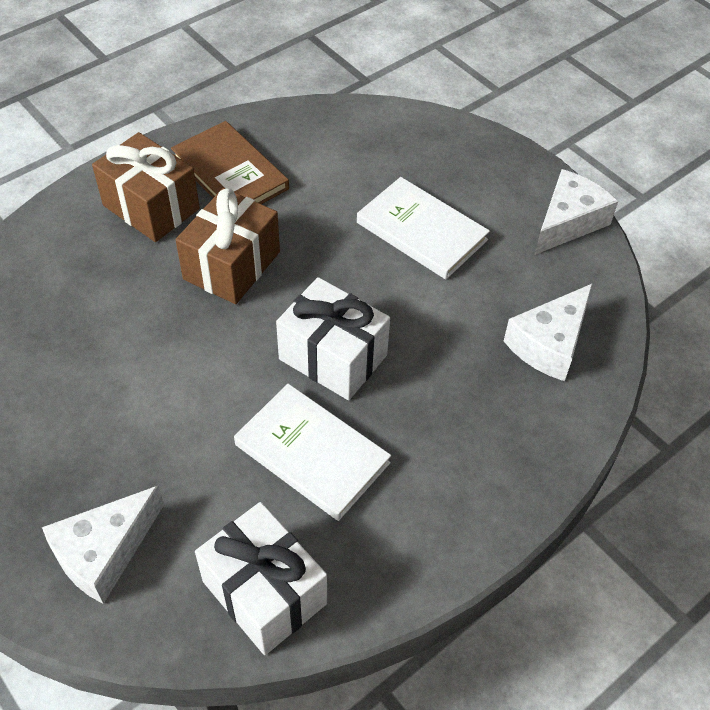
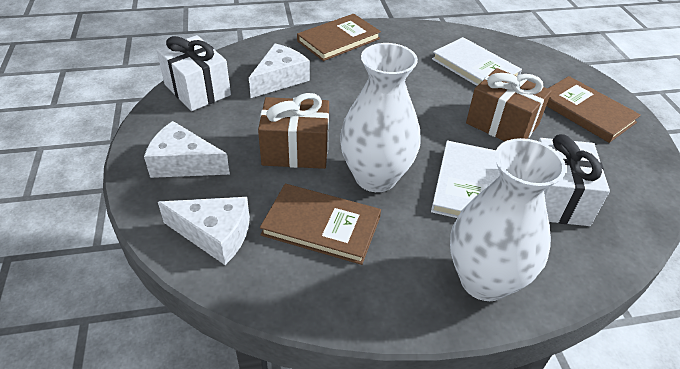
brown book: [171,121,289,204] = 1 -> [260,184,381,265] [297,14,381,61] [546,76,641,143] = 3
white vase: none = 0 -> [340,43,421,192] [450,138,566,301] = 2

